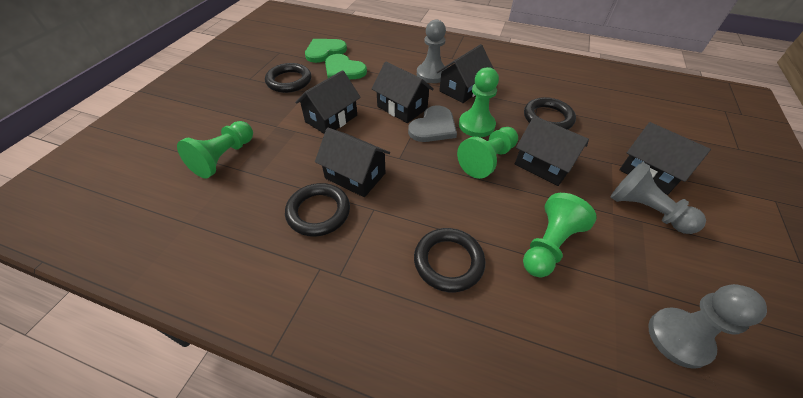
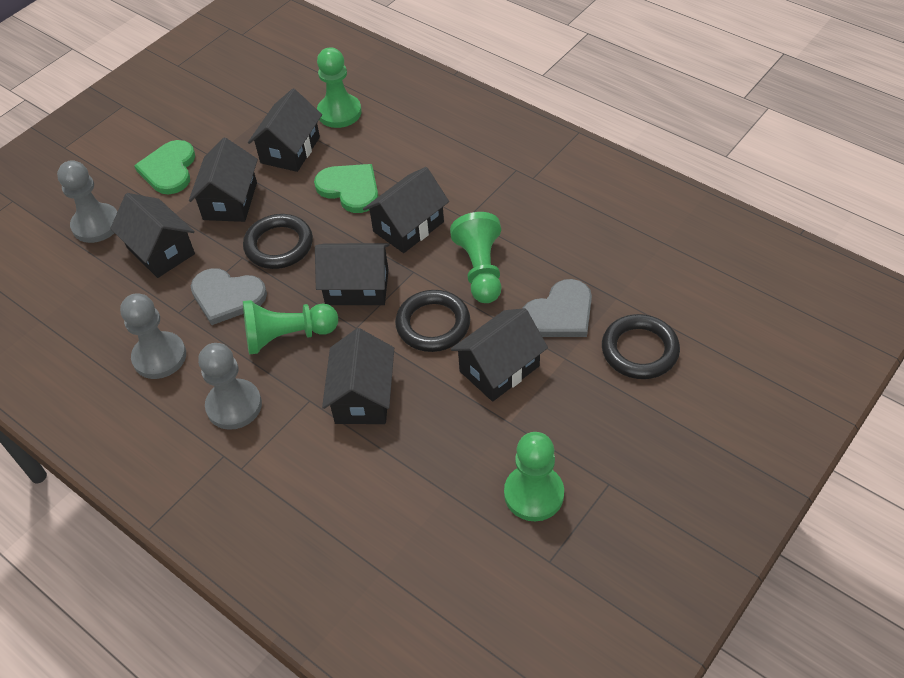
black house: [295,70,361,134] [315,128,390,197] [372,62,434,123] [437,44,494,103] [515,116,589,186] [620,122,711,195] = 6 -> [110,193,195,278] [189,138,258,222] [248,89,322,172] [315,243,390,305] [322,328,394,424] [363,167,449,253] [451,308,548,402] = 7
black ring: [265,63,311,93] [285,183,350,237] [414,228,485,292] [524,97,576,130] = 4 -> [243,214,313,269] [395,290,470,352] [602,314,680,379] = 3
grey heart: [408,105,457,142] = 1 -> [191,268,267,325] [522,279,592,337] = 2

